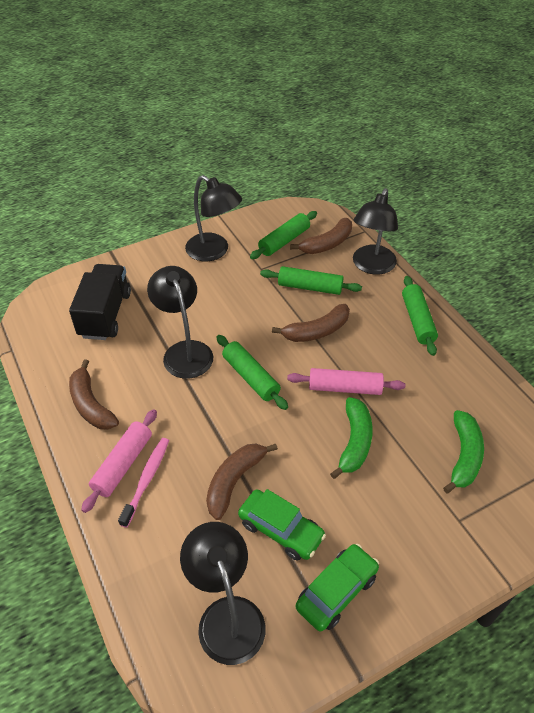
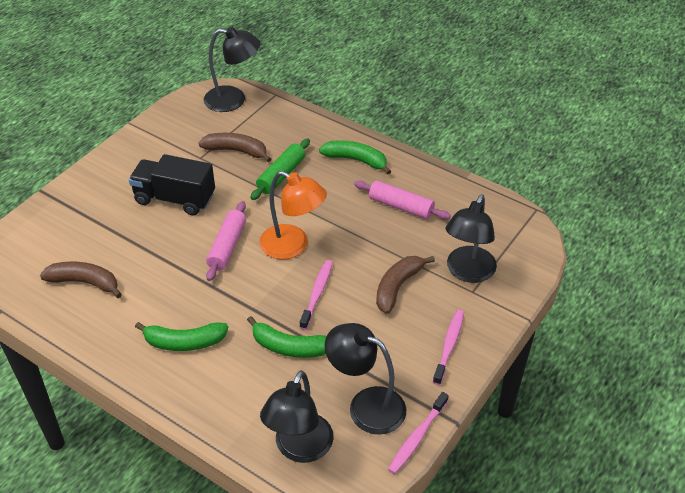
brown banana: [69,359,119,430] [206,444,278,520] [272,304,350,342] [290,218,352,254] = 4 -> [40,262,122,298] [199,133,271,162] [376,256,435,314] = 3
green banana: [330,397,373,479] [443,410,484,493] = 2 -> [135,322,228,351] [247,316,327,358] [319,140,391,174] = 3
green car: [238,489,326,561] [296,544,379,632] = 2 -> none = 0
green rolling pin: [216,335,288,410] [250,211,317,259] [260,266,362,295] [402,276,438,356] = 4 -> [250,139,310,200] = 1
orange lamp: none = 0 -> [259,171,327,260] = 1
pink toothbrush: [118,438,169,528] = 1 -> [300,260,333,330] [388,392,449,474] [433,310,464,385] = 3

